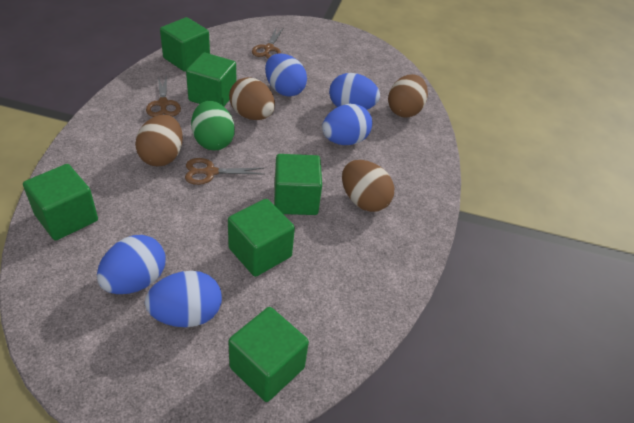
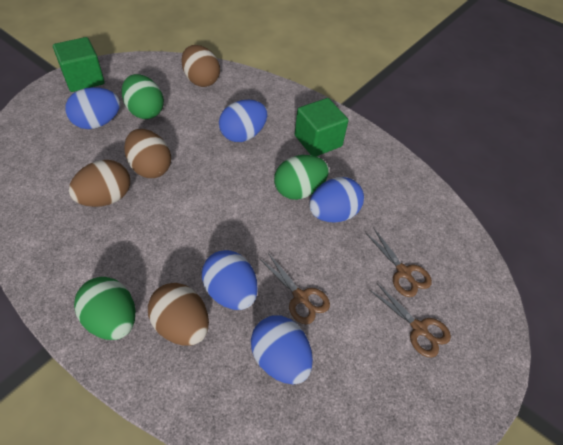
green cube: [23,164,98,240] [160,17,210,72] [186,53,236,106] [228,199,295,277] [228,307,309,402] [274,154,322,215] = 6 -> [53,37,105,92] [295,98,348,156] = 2
green egg: [191,101,235,150] = 1 -> [74,277,135,340] [122,74,164,119] [274,155,329,200] = 3

